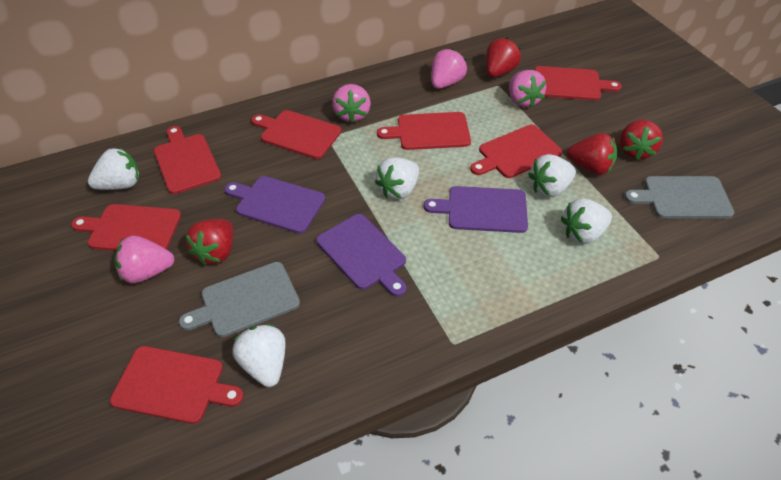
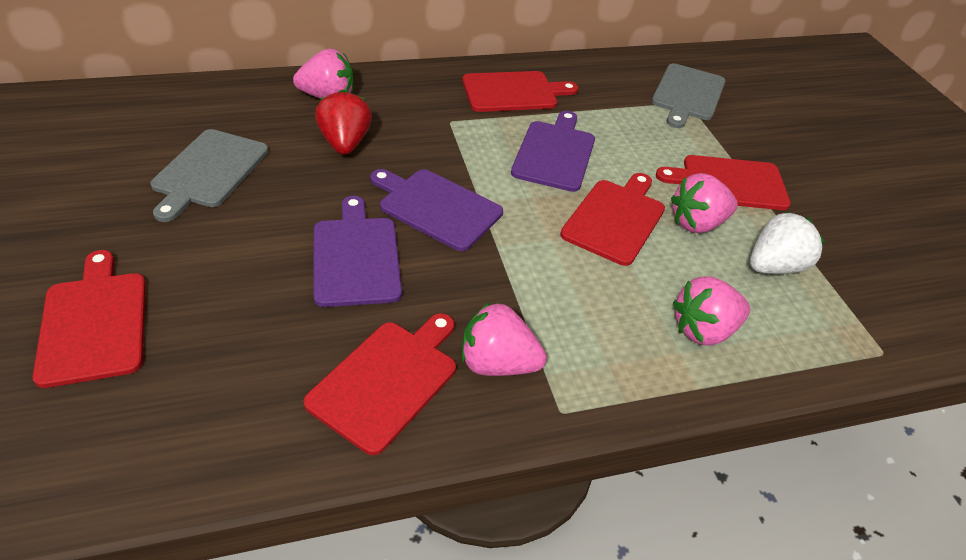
red cutting board: [71,204,181,251] [110,346,244,424] [154,126,221,194] [251,110,342,159] [377,112,471,150] [470,125,563,178] [535,66,622,100] = 7 -> [32,250,146,388] [303,313,456,455] [462,71,578,112] [560,173,665,266] [656,155,791,210] = 5
red strawberry: [185,219,233,265] [486,38,521,77] [567,133,617,175] [619,120,663,160] = 4 -> [315,90,372,155] = 1
white strawberry: [88,148,139,190] [232,324,286,387] [375,157,419,199] [528,154,576,197] [561,198,612,244] = 5 -> [750,212,825,274] = 1

